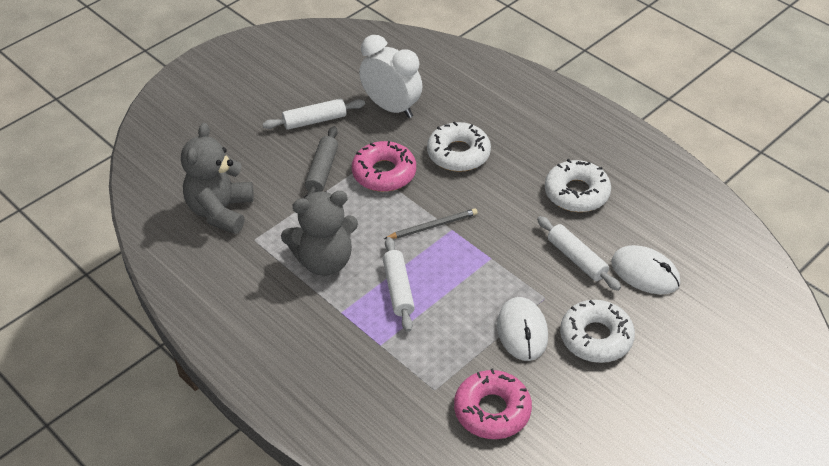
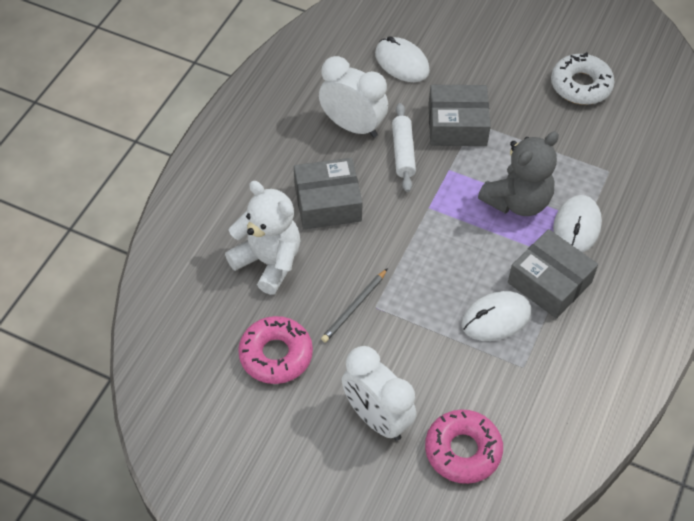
grey box: none = 0 -> [294,158,363,229] [428,85,491,146] [508,229,598,319] = 3
grey rolling pin: [305,126,338,195] = 1 -> none = 0
grey teddy bear: [181,123,254,234] [281,191,358,276] = 2 -> [478,131,559,216] = 1
white clock: [359,35,422,118] = 1 -> [319,56,388,137] [342,346,416,441] = 2
white donut: [427,121,491,172] [545,159,611,212] [560,300,635,363] = 3 -> [551,52,615,105] = 1
white mouse: [497,297,548,361] [611,245,680,294] = 2 -> [375,36,430,82] [461,291,531,341] [553,195,602,253] = 3
white rolling pin: [263,98,365,130] [383,237,415,332] [537,216,621,291] = 3 -> [392,103,416,192] = 1
white teddy bear: none = 0 -> [225,181,300,295] = 1

